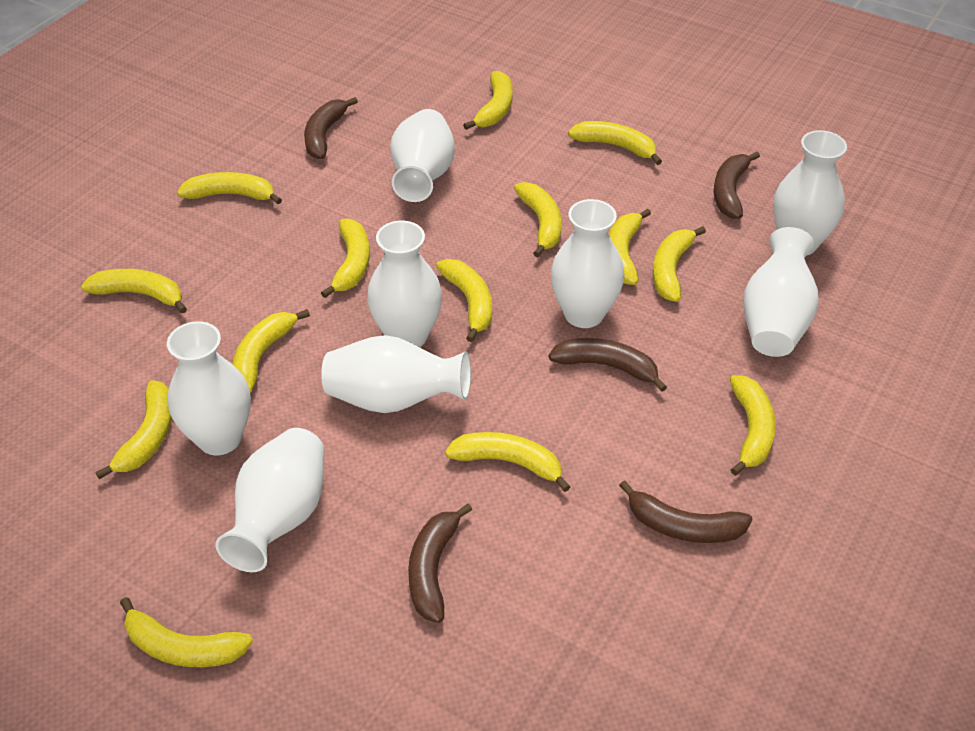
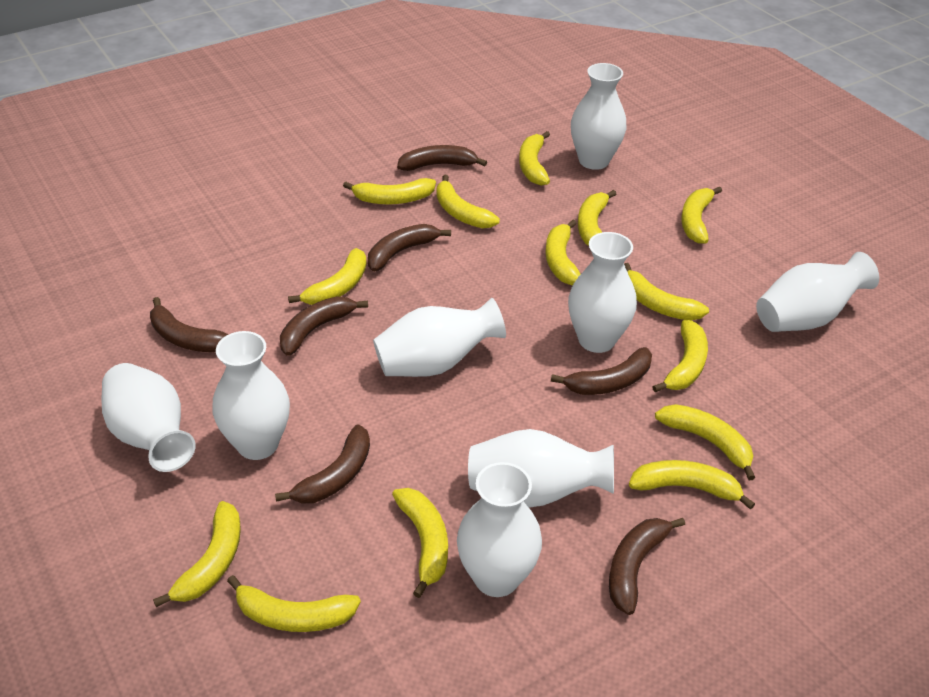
brown banana: [304,97,358,159] [408,504,472,623] [549,338,667,392] [619,480,753,543] [714,152,760,219] = 5 -> [150,297,229,352] [275,424,370,503] [280,297,368,356] [368,224,451,272] [397,145,487,171] [551,347,652,395] [609,518,685,615] = 7

